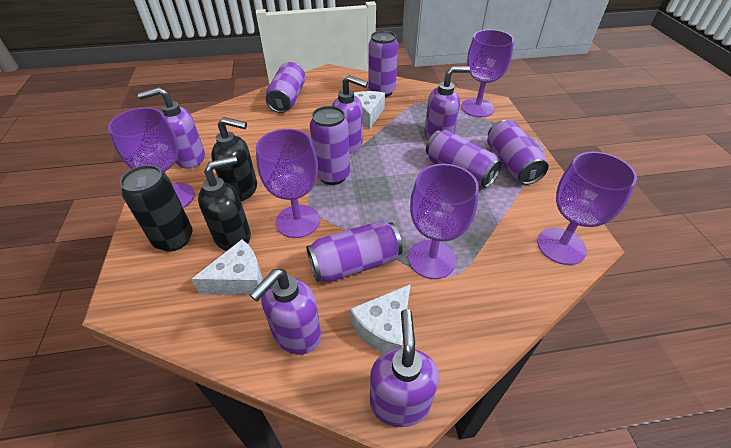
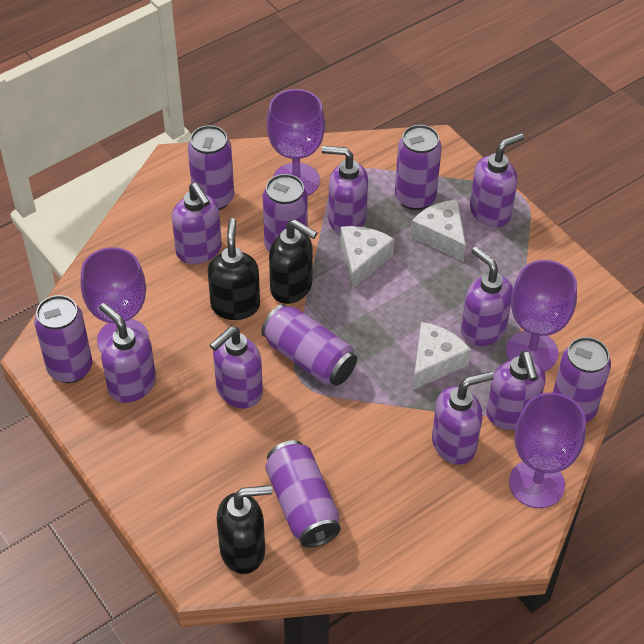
black can: [120,165,192,252] = 1 -> none = 0
black soap dispenser: [198,156,251,251] [211,117,257,201] = 2 -> [208,218,260,320] [217,485,272,574] [269,220,317,304] = 3
purple can: [266,62,306,113] [306,220,403,282] [310,106,350,185] [368,31,398,97] [426,130,502,188] [487,120,549,185] = 6 -> [34,295,92,383] [188,125,234,210] [261,304,357,386] [263,174,308,252] [265,440,341,548] [395,125,442,210] [553,337,611,423] = 7
purple goblet: [108,107,195,209] [256,129,320,238] [408,164,479,279] [461,29,514,117] [537,152,637,265] = 5 -> [81,247,149,353] [267,89,325,196] [506,260,577,372] [509,393,586,508] = 4
purple soap dispenser: [138,87,205,169] [249,269,322,355] [332,75,368,154] [370,309,439,427] [424,66,470,141] = 5 -> [99,303,156,403] [172,183,222,264] [210,327,263,408] [321,146,368,234] [432,371,494,465] [461,247,513,346] [470,133,524,227] [486,351,546,430] = 8

